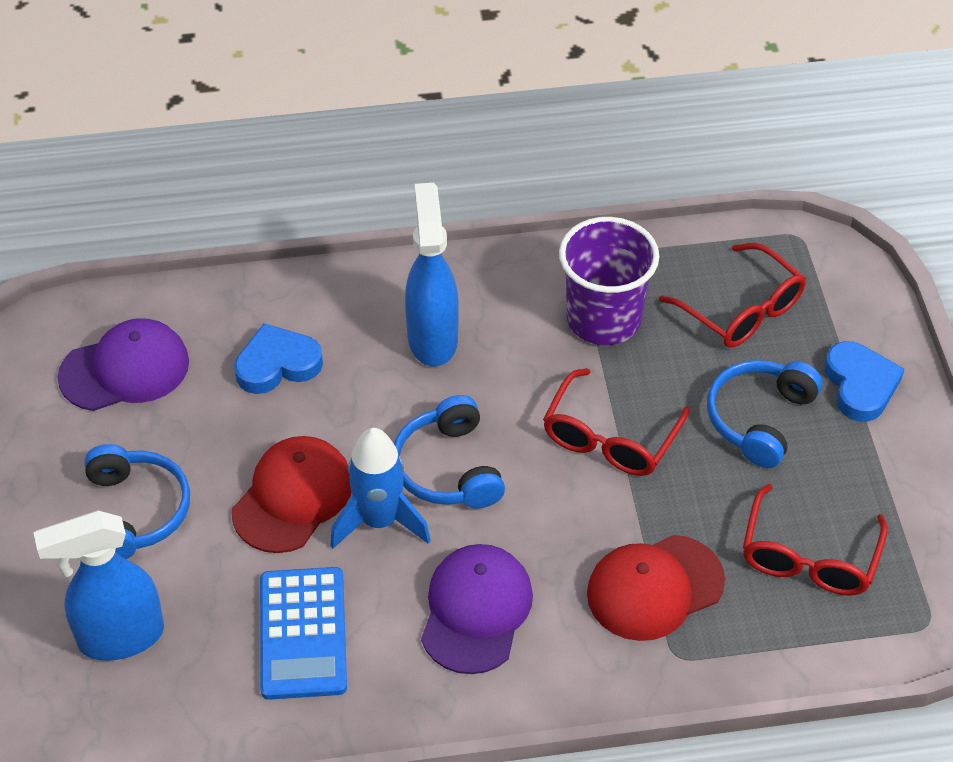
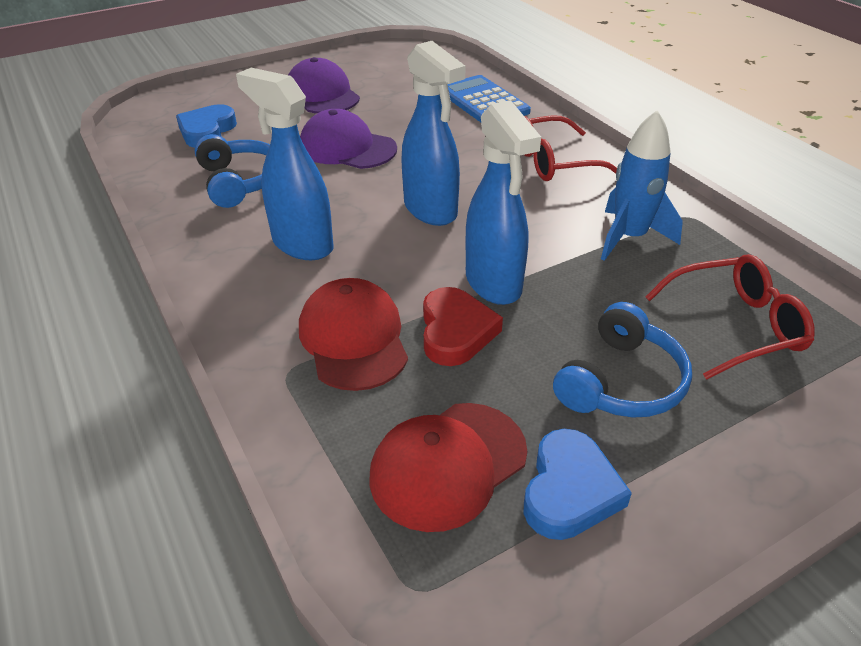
blue headphones: [85,444,190,559] [394,395,505,509] [707,360,822,468] = 3 -> [195,134,270,208] [553,302,692,418] = 2
blue spray bottle: [33,510,164,661] [405,183,459,367] = 2 -> [236,68,333,260] [402,41,466,226] [466,100,541,305] = 3
purple cup: [559,217,659,345] = 1 -> none = 0
red glasses: [543,368,690,476] [659,243,806,348] [743,484,888,596] = 3 -> [524,115,617,181] [646,254,815,380] = 2
red heart: none = 0 -> [423,287,503,366] = 1

